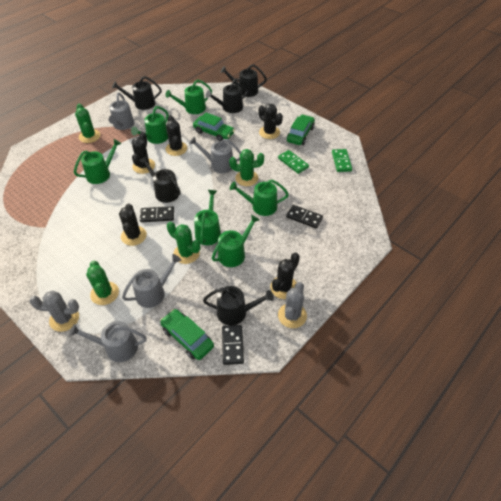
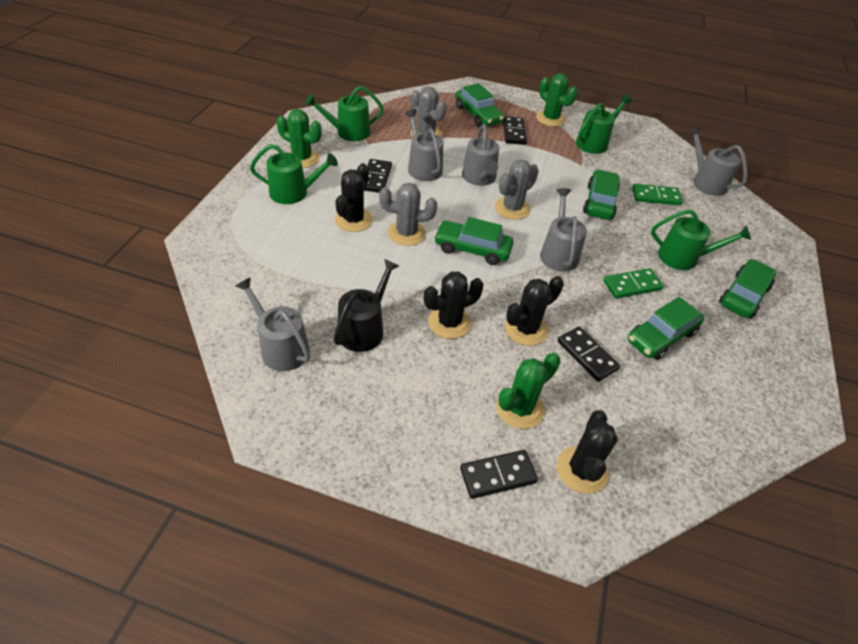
black cactus: [119,203,147,246] [132,132,155,174] [166,115,187,156] [259,104,283,139] [270,252,300,299] = 5 -> [335,163,373,232] [424,272,484,339] [505,276,564,346] [557,410,618,494] = 4
black domino: [140,206,174,222] [222,325,244,365] [286,205,323,229] = 3 -> [364,159,392,193] [460,450,538,499] [503,117,527,145] [558,327,620,382] = 4
black watering can: [112,76,162,110] [139,156,181,203] [203,286,274,325] [206,78,249,113] [220,64,267,97] = 5 -> [334,259,399,352] = 1
green cactus: [75,104,100,143] [86,260,119,305] [167,222,200,264] [229,149,264,186] = 4 -> [276,109,322,168] [496,353,561,429] [536,73,578,127] = 3
green car: [160,309,214,360] [193,113,235,141] [287,114,315,145] = 3 -> [434,217,514,265] [455,83,504,127] [583,169,620,220] [628,297,704,360] [719,259,776,318] = 5
green watering can: [74,139,121,184] [131,106,169,144] [165,80,212,114] [194,190,221,245] [212,214,260,267] [230,180,289,216] = 6 -> [250,144,338,204] [305,86,384,141] [576,94,632,154] [651,209,751,270] = 4
grey cactus: [29,291,79,332] [278,282,307,328] = 2 -> [379,183,437,246] [410,87,447,137] [495,159,539,220] = 3
grey watering can: [69,321,147,362] [109,93,134,130] [122,254,181,308] [189,137,241,173] = 4 -> [235,277,310,371] [405,109,443,181] [462,124,499,186] [540,188,587,272] [688,126,748,196] = 5

